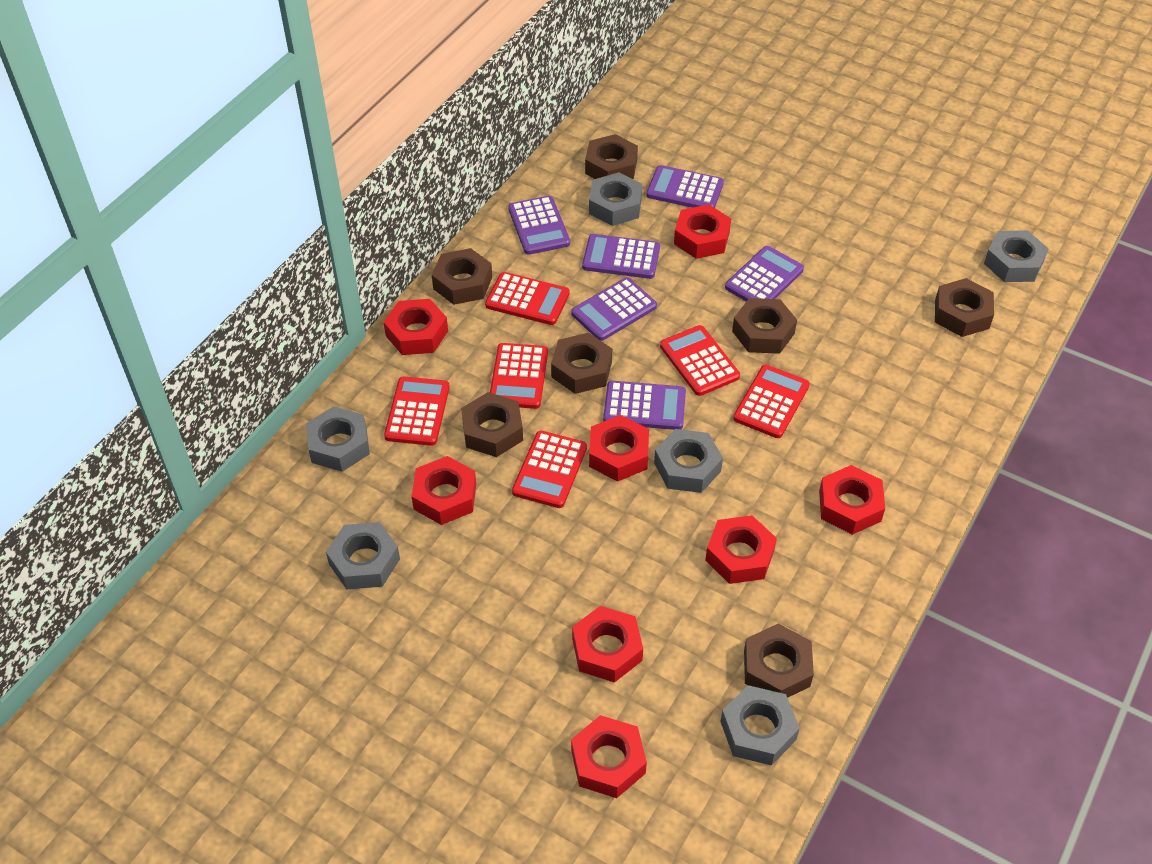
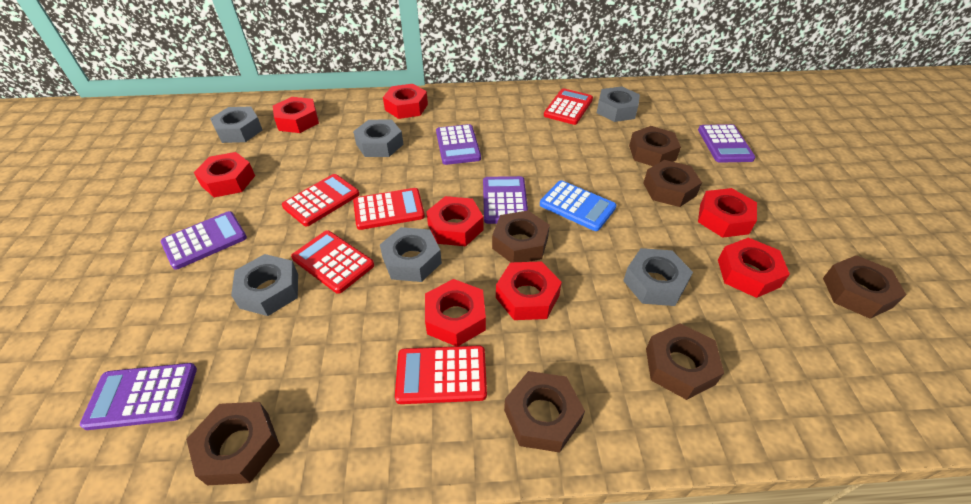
blue calculator: none = 0 -> [540,180,616,231] = 1
purple calculator: [508,196,570,255] [571,278,657,341] [582,234,660,279] [603,381,686,430] [646,165,724,208] [725,246,804,301] = 6 -> [80,363,197,430] [161,211,247,270] [436,124,481,165] [483,176,528,224] [698,124,755,163] = 5
red calculator: [384,376,450,446] [485,272,570,325] [490,343,548,409] [512,431,587,508] [660,325,740,396] [733,365,810,438] = 6 -> [282,174,359,227] [291,230,374,294] [353,188,425,230] [395,345,487,404] [544,89,593,125] = 5

